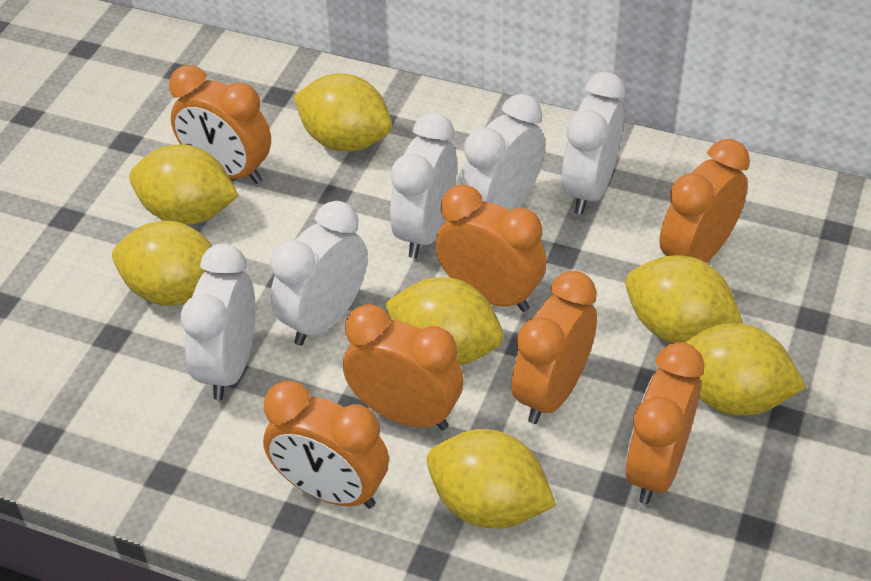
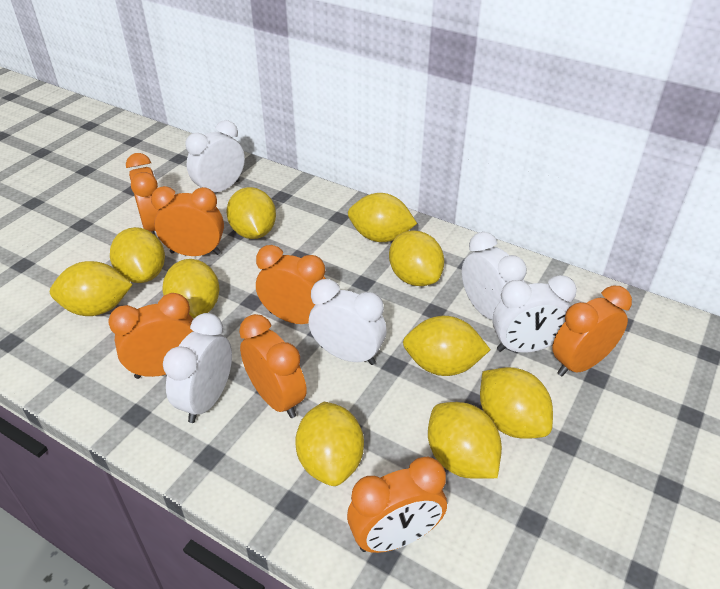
yellow lemon: [112,221,212,306] [129,144,239,225] [293,73,392,152] [385,277,504,366] [427,429,556,529] [625,255,743,343] [684,323,807,416] = 7 -> [50,261,133,316] [110,227,165,283] [162,259,220,318] [226,187,276,239] [295,402,364,486] [348,193,417,242] [389,230,444,286] [403,316,491,376] [428,402,502,479] [480,367,553,439] = 10

